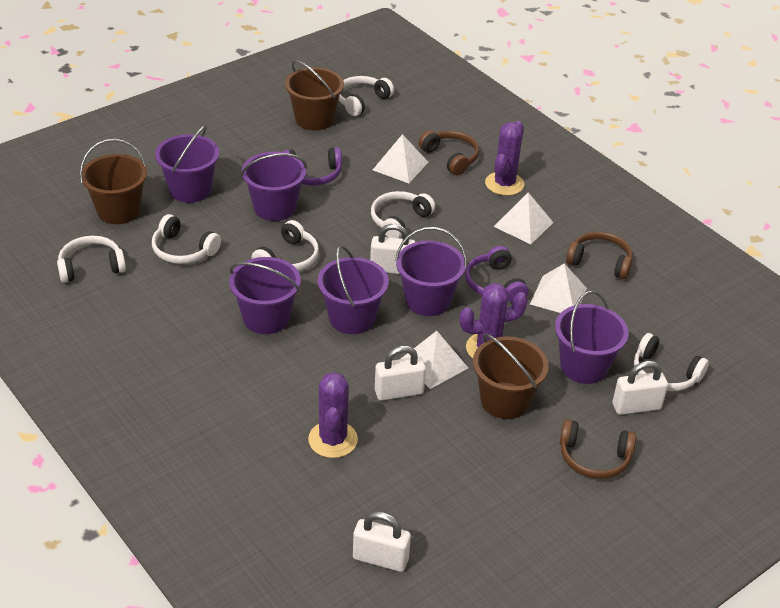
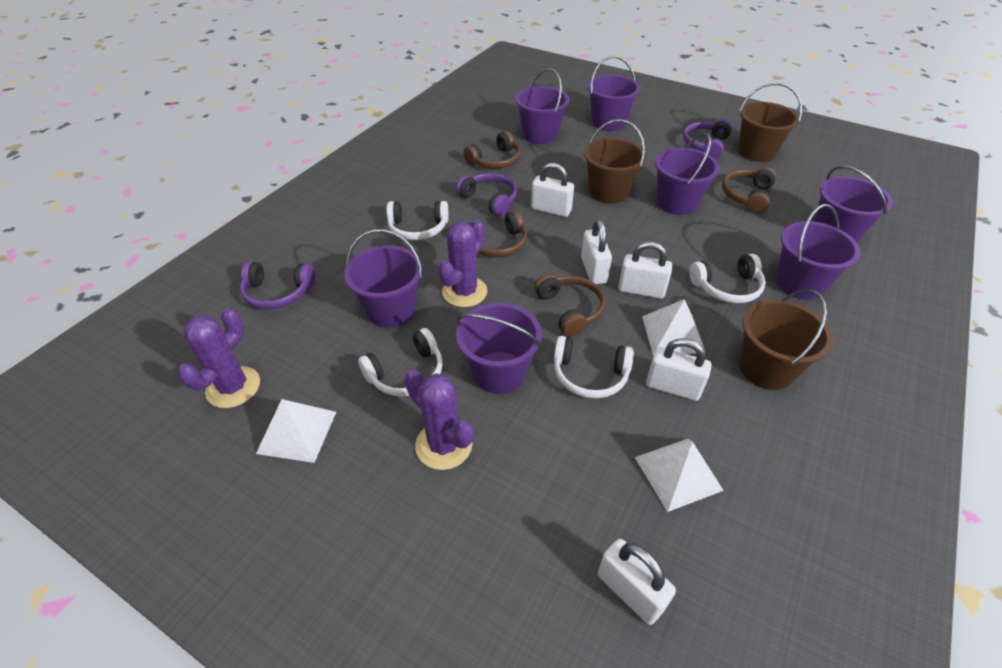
brown headphones: [419,130,479,175] [560,419,636,479] [566,232,633,279] = 3 -> [464,131,521,169] [469,210,527,257] [534,273,606,337] [722,167,777,213] = 4
purple bucket: [155,125,219,203] [229,257,301,334] [241,151,307,221] [318,245,389,334] [395,227,467,316] [555,290,629,384] = 6 -> [344,229,422,328] [456,303,542,394] [515,68,569,144] [587,56,640,131] [655,133,720,215] [776,204,860,300] [815,165,893,242] = 7
purple headphones: [283,147,342,186] [465,246,528,303] = 2 -> [240,261,315,309] [455,173,517,216] [683,119,732,159] = 3
white headphones: [57,236,126,283] [152,214,221,264] [251,220,319,271] [339,76,394,116] [371,191,435,238] [634,333,709,391] = 6 -> [358,328,443,396] [387,201,449,240] [554,336,634,398] [689,254,766,303] = 4
white padlock: [353,511,411,572] [370,224,415,274] [375,346,426,401] [613,361,668,415] = 4 -> [531,163,574,217] [581,220,612,284] [598,539,676,625] [618,242,672,299] [646,338,711,401] = 5
white pyramid: [373,134,428,183] [401,331,468,389] [494,192,554,244] [530,263,587,313] = 4 -> [256,399,336,463] [635,439,724,512] [642,299,706,355] = 3

